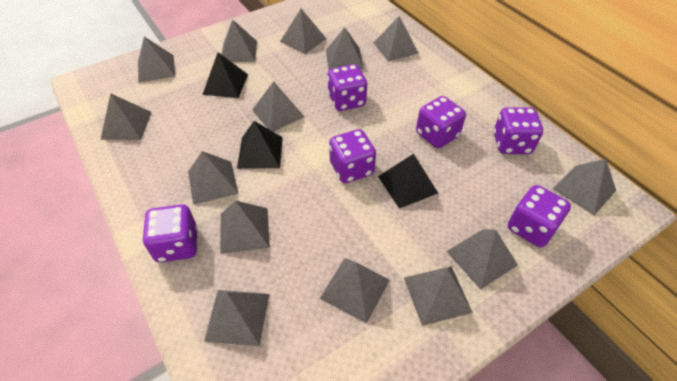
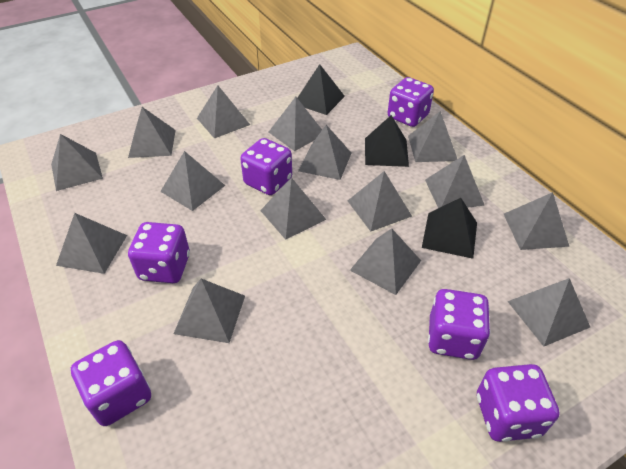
grey pyramid: [101,93,152,140] [138,37,175,83] [188,151,239,205] [204,290,269,346] [220,201,270,254] [221,19,257,62] [252,81,305,131] [280,9,327,54] [319,258,390,323] [326,27,364,70] [373,16,418,62] [404,266,473,326] [447,229,518,290] [553,159,616,215] = 14 -> [51,134,103,191] [56,213,127,274] [128,107,176,158] [160,151,226,211] [173,279,245,343] [197,85,250,139] [260,177,326,240] [269,97,322,151] [298,125,351,180] [348,171,412,232] [350,229,421,295] [408,111,457,162] [425,155,485,208] [504,192,570,250] [507,278,590,346] = 15

